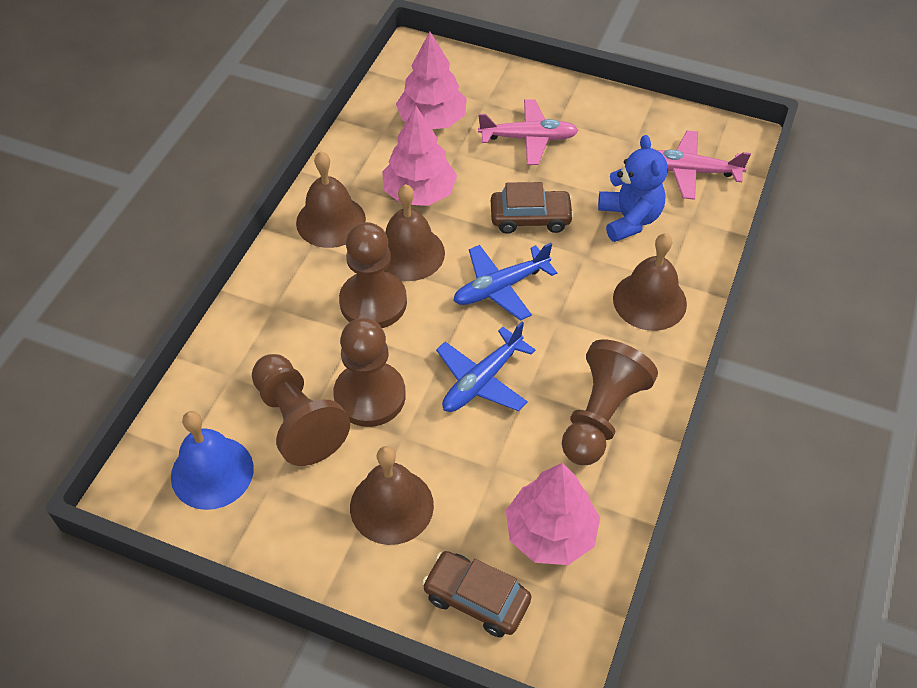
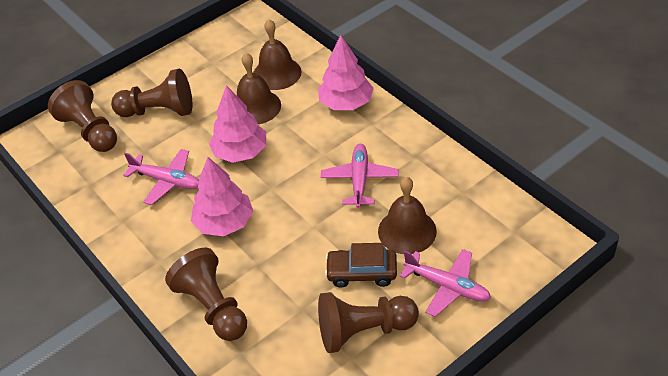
blue bell: [171,411,254,510] = 1 -> none = 0
blue plane: [436,321,535,412] [453,243,557,321] = 2 -> none = 0
blue teddy bear: [598,135,668,242] = 1 -> none = 0
brown bell: [296,151,366,248] [350,446,434,545] [384,184,445,281] [613,233,687,331] = 4 -> [237,53,281,124] [253,19,302,90] [378,177,437,254] = 3
brown car: [422,551,531,637] [491,182,574,234] = 2 -> [325,243,397,288] = 1
pink plane: [478,99,579,165] [657,130,751,200] = 2 -> [123,149,199,205] [321,144,398,208] [400,249,491,317] = 3

